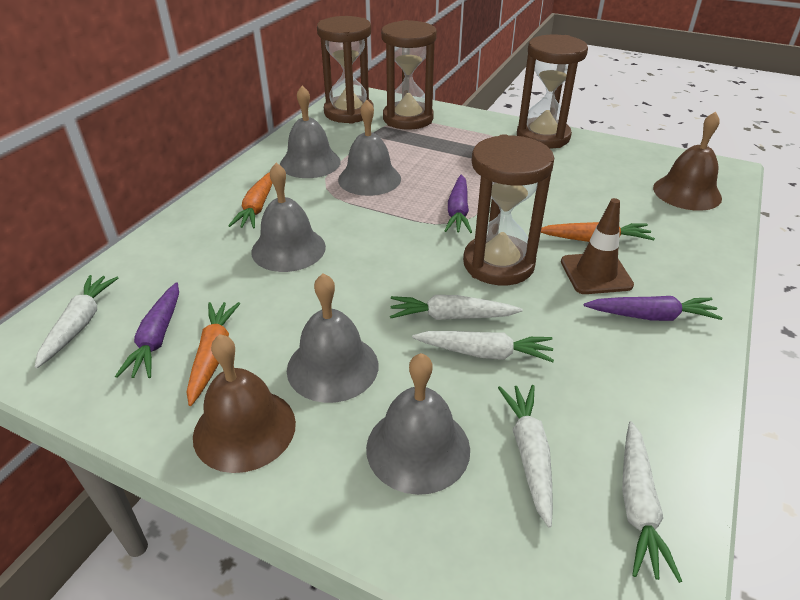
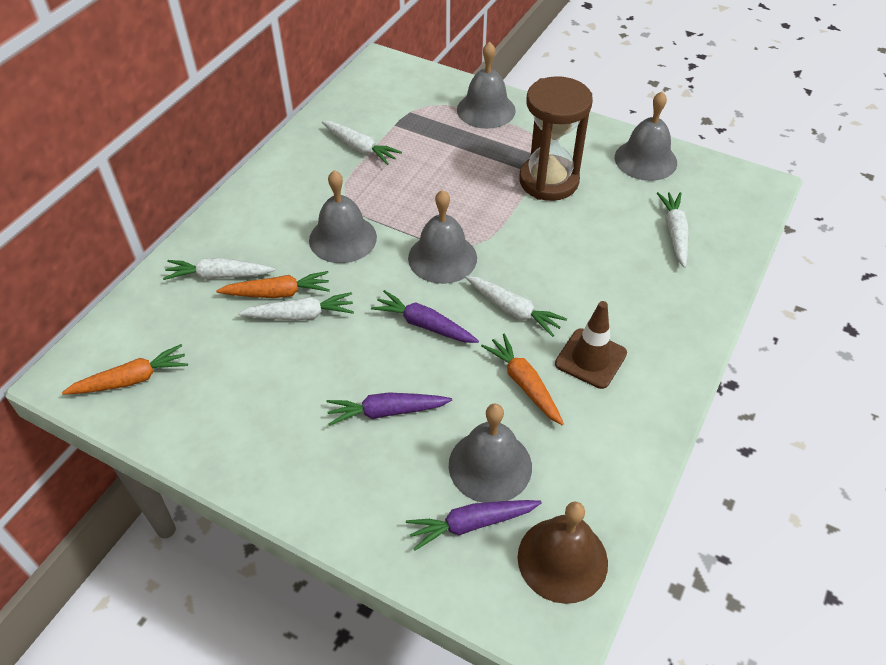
brown bell: [193,334,296,473] [653,112,722,211] = 2 -> [518,502,608,604] = 1
brown hourglass: [317,16,374,124] [381,20,437,130] [463,134,554,285] [517,34,588,149] = 4 -> [519,76,593,201] = 1

